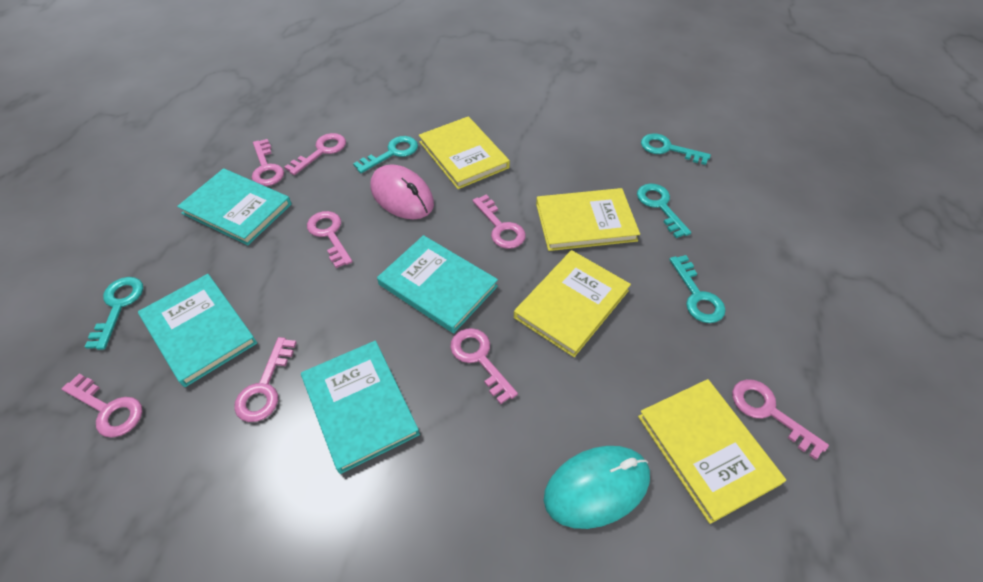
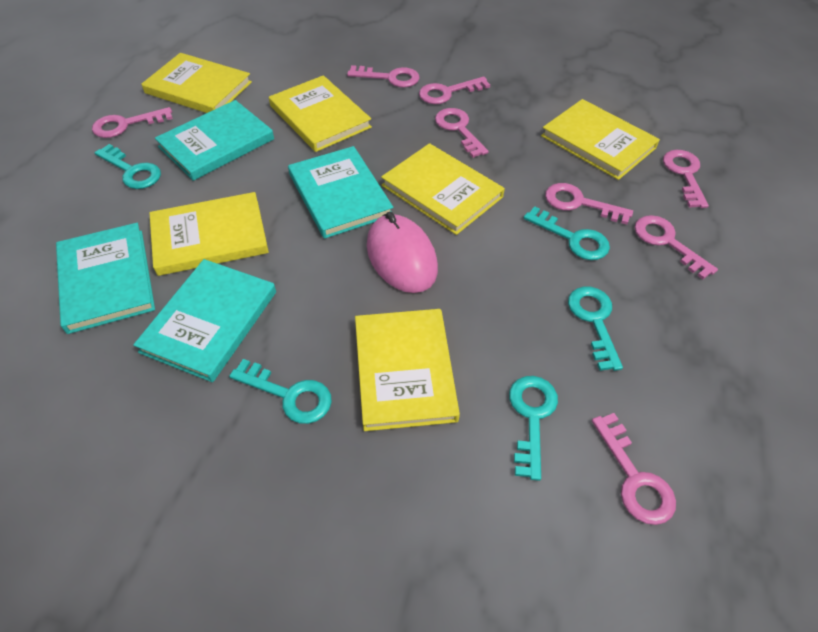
turquoise mouse: [544,446,650,529] = 1 -> none = 0
yellow book: [419,116,510,189] [514,250,631,357] [536,188,640,251] [638,379,786,524] = 4 -> [141,53,252,113] [149,192,269,276] [269,75,372,152] [355,309,460,431] [381,143,505,235] [541,99,660,180] = 6

